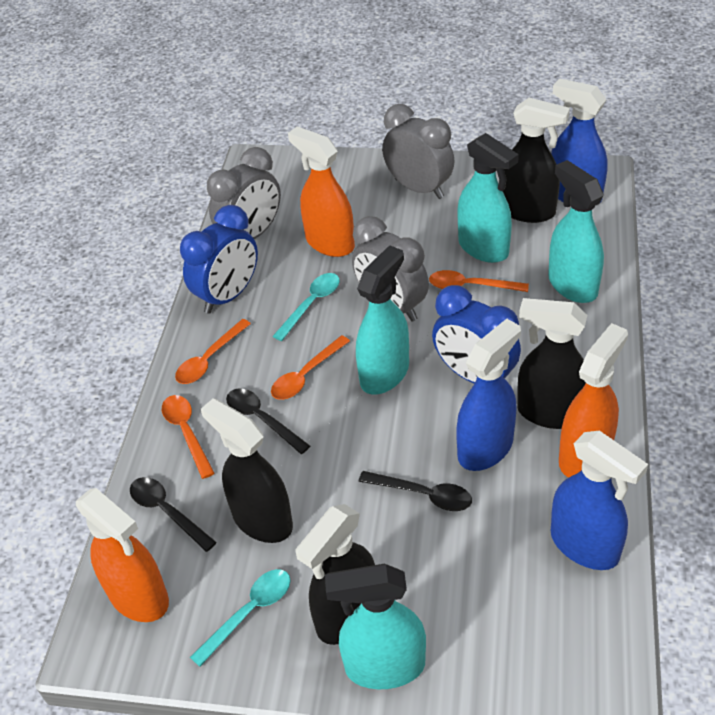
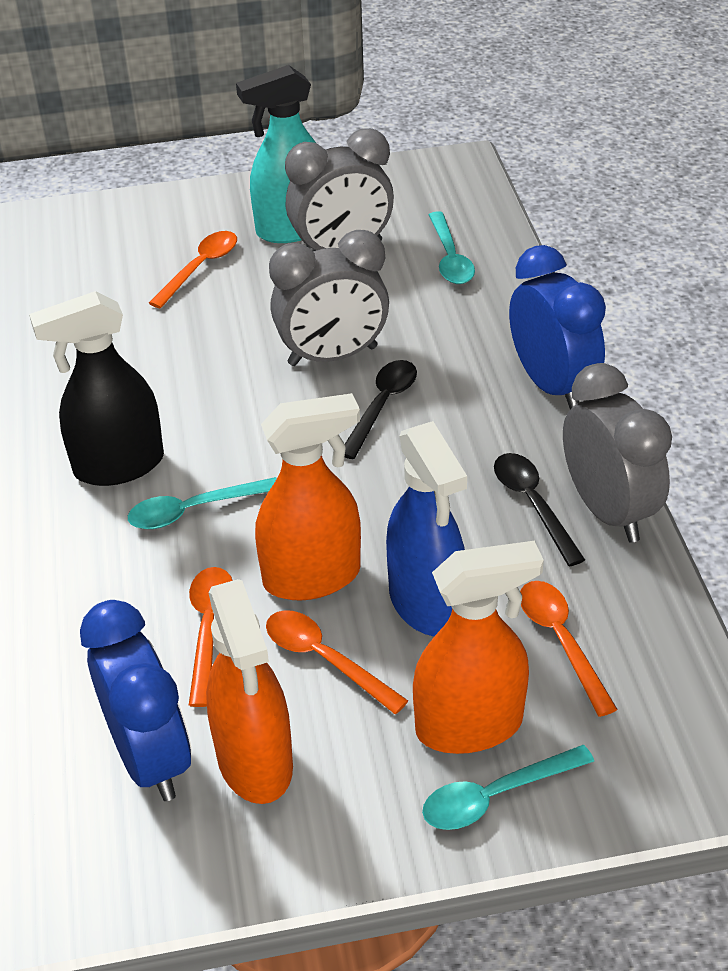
black spoon: [130,477,217,552] [226,388,310,454] [359,471,472,511] = 3 -> [345,360,417,459] [494,453,585,566] = 2
black spray bottle: [201,398,293,543] [296,504,375,645] [503,98,570,223] [517,298,587,429] = 4 -> [29,291,164,486] = 1
blue spray bottle: [456,319,521,471] [551,79,607,202] [551,431,648,570] = 3 -> [386,421,467,636] = 1
turquoise spoon: [190,569,291,667] [273,273,340,341] = 2 -> [128,477,277,529] [422,745,594,830] [429,211,475,284] = 3
turquoise spray bottle: [325,563,426,689] [356,245,409,395] [458,133,519,263] [548,160,604,303] = 4 -> [236,65,316,243] = 1

